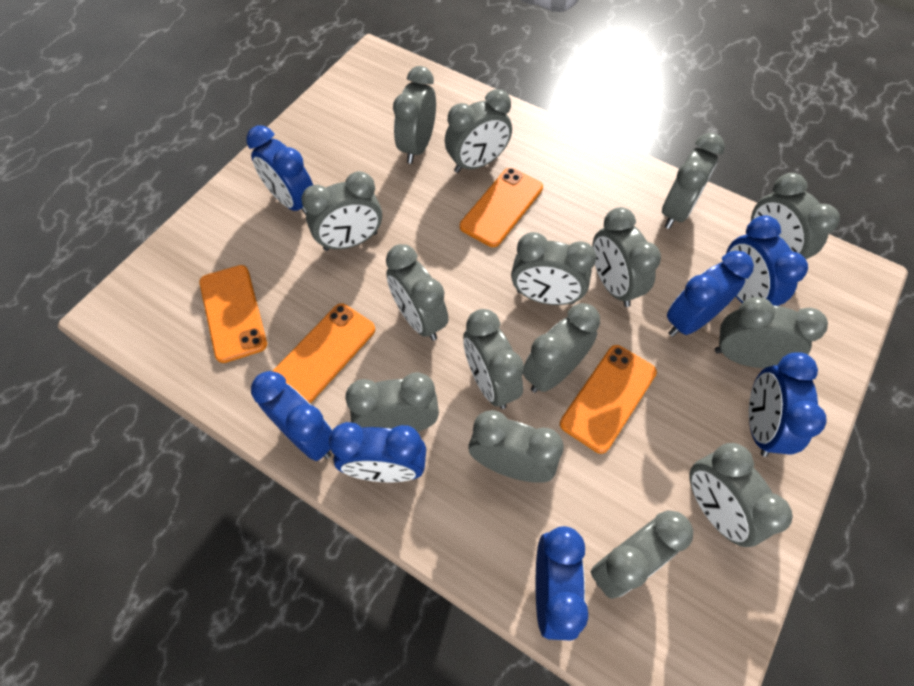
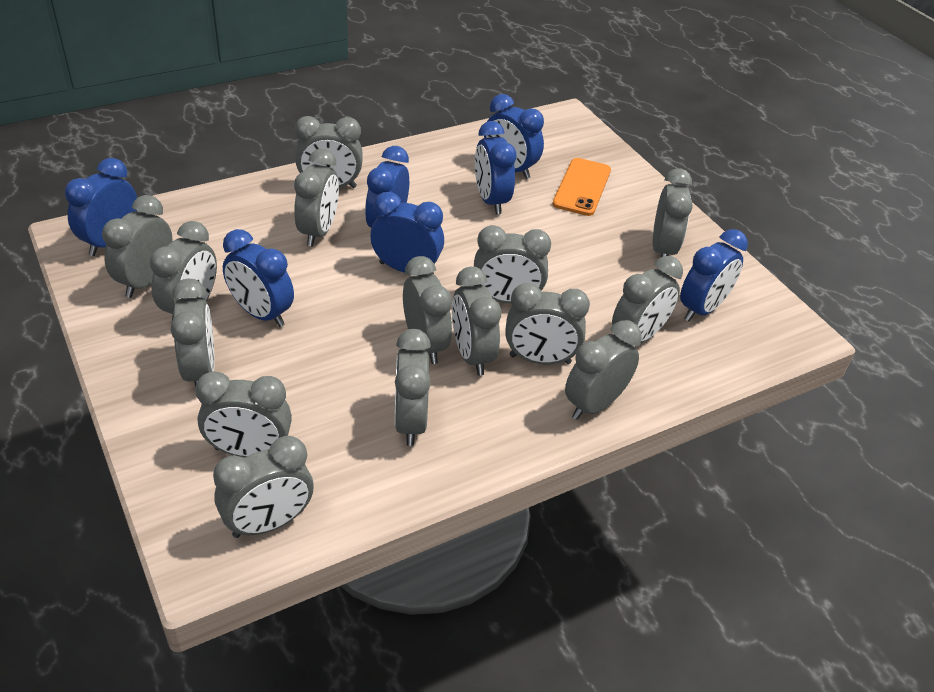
orange phone: [199,265,267,363] [273,303,375,403] [460,168,543,247] [560,345,657,454] = 4 -> [553,158,611,216] = 1

